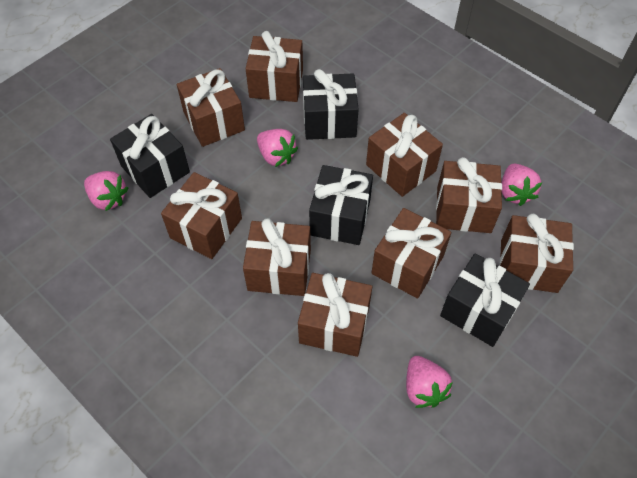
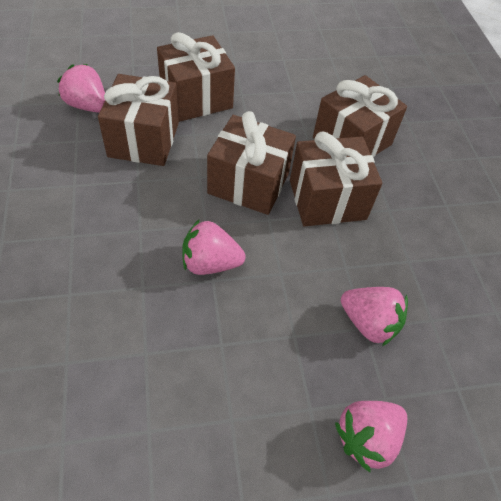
black gift: [110,114,190,198] [303,69,359,140] [309,165,373,245] [440,253,530,347] = 4 -> none = 0
brown gift: [161,172,242,259] [177,68,245,147] [243,218,311,296] [246,31,303,102] [298,273,372,357] [366,113,443,197] [372,208,451,299] [436,157,502,233] [500,214,574,293] = 9 -> [98,74,179,166] [157,32,235,122] [207,111,296,215] [290,132,382,227] [313,75,407,157] = 5

